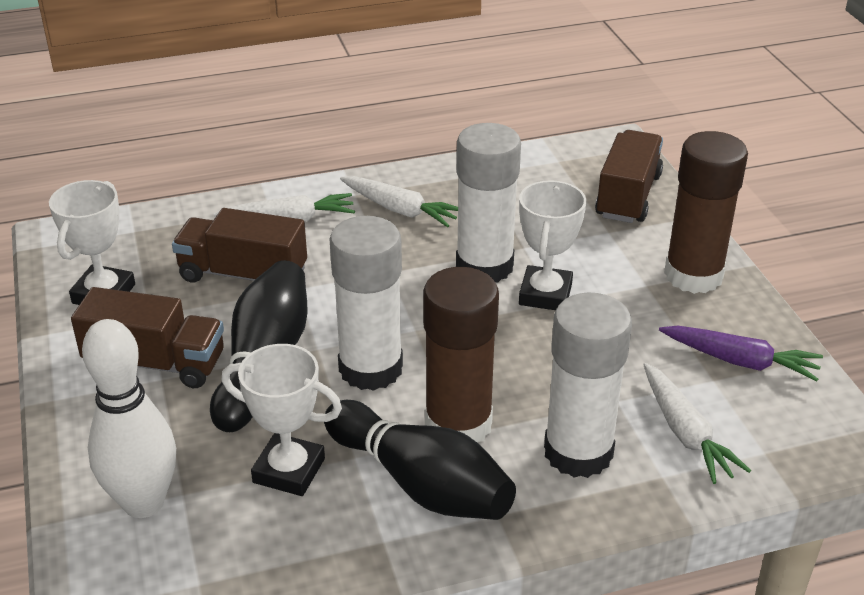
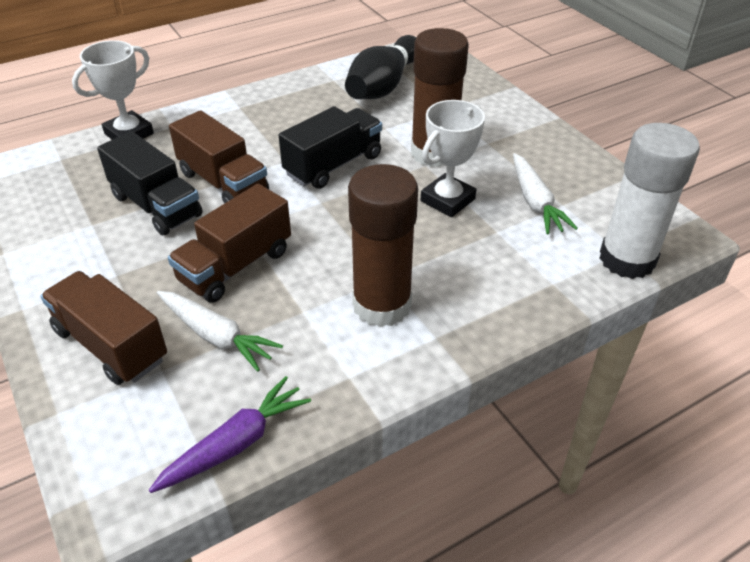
black bowling pin: [210,260,308,432] [324,400,516,520] = 2 -> [345,35,416,99] = 1
black truck: none = 0 -> [97,131,203,235] [278,106,382,189] = 2
white bowling pin: [82,319,176,518] = 1 -> none = 0
white carrot: [214,193,355,221] [340,176,458,227] [643,363,751,484] = 3 -> [157,291,283,372] [513,153,578,234] = 2
white glue stick: [330,216,403,391] [456,123,521,282] [544,292,632,478] = 3 -> [599,123,700,279] = 1
white trophy: [49,180,135,305] [222,344,342,496] [519,180,586,310] = 3 -> [72,40,154,140] [421,100,485,217] = 2

